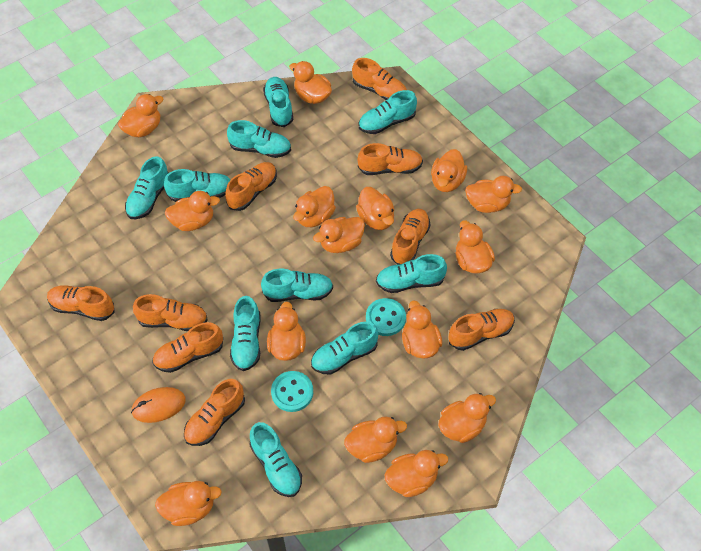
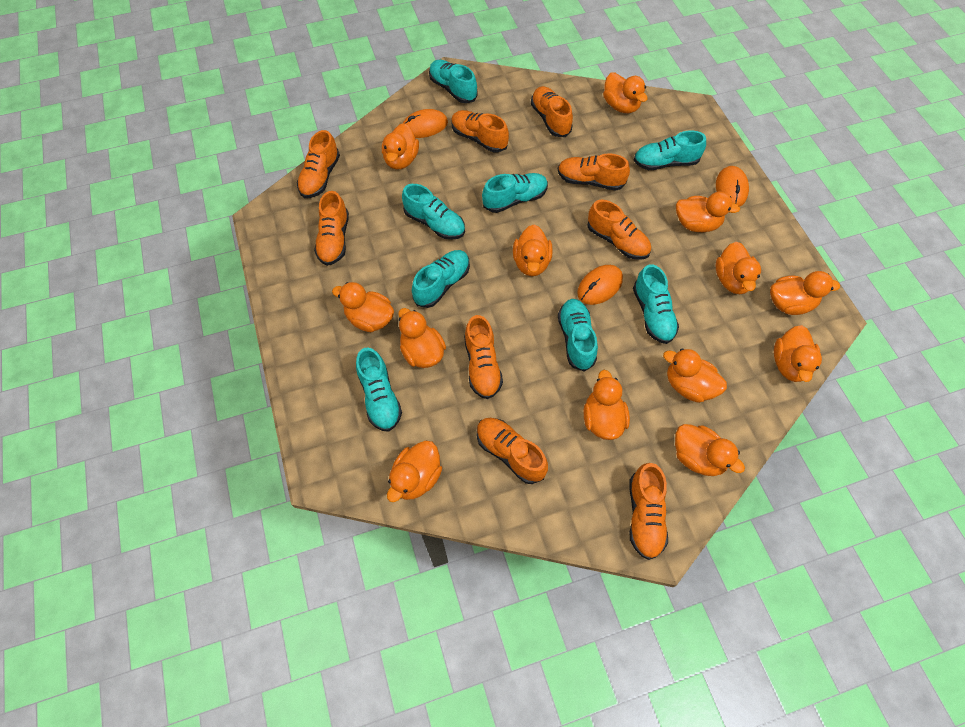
orange duck: [118,94,163,137] [155,481,222,526] [165,191,220,231] [267,302,306,361] [289,61,332,104] [293,186,336,227] [313,217,365,253] [344,416,407,463] [356,187,394,230] [384,450,448,497] [402,301,442,359] [431,149,467,192] [438,393,496,443] [455,220,495,274] [465,176,522,213] = 15 -> [332,282,394,332] [382,123,419,169] [387,441,442,502] [398,308,446,368] [513,224,553,276] [584,370,630,440] [603,73,647,113] [663,348,727,403] [675,424,745,476] [676,192,740,232] [715,242,761,294] [770,271,840,315] [774,325,822,382] = 13
orange mouse: [131,387,186,423] = 1 -> [403,109,448,138] [577,265,623,305] [716,166,749,207] = 3
turquoise button: [271,371,313,412] [366,298,406,336] = 2 -> none = 0
turquoise shoe: [125,156,168,219] [164,169,230,202] [227,120,291,158] [230,296,261,371] [249,422,302,497] [261,269,333,302] [263,77,293,127] [311,322,379,375] [359,90,417,134] [376,254,447,293] = 10 -> [356,348,402,432] [402,184,465,240] [412,250,470,308] [429,60,478,103] [482,173,548,213] [558,299,598,372] [633,264,679,344] [634,130,706,170] = 8

